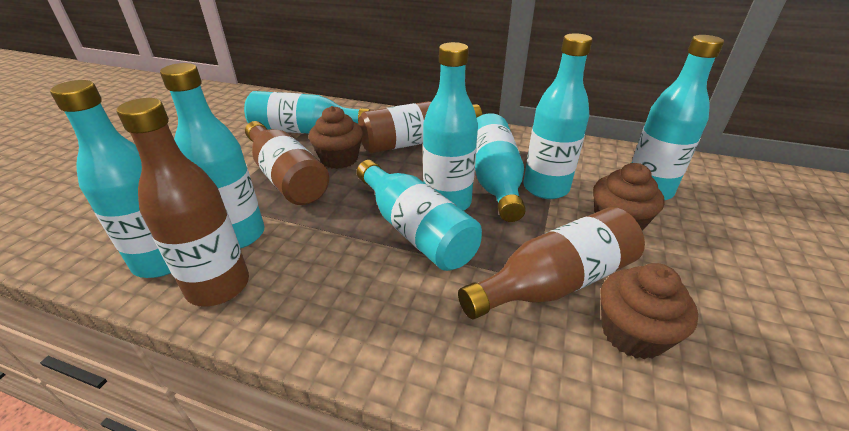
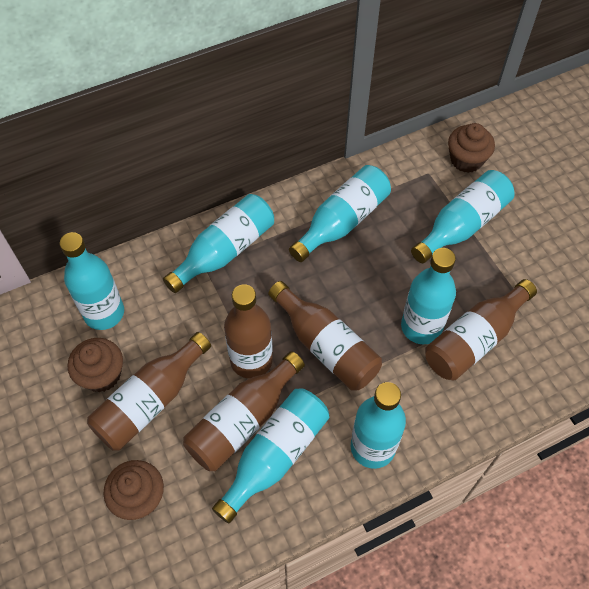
brown bottle: [116,98,249,307] [245,121,329,205] [358,101,482,153] [458,207,645,319] = 4 -> [87,332,211,450] [183,351,305,471] [224,284,273,379] [268,281,382,391] [425,279,537,380] = 5
turquoise bottle: [50,80,171,278] [160,63,265,249] [244,91,371,134] [357,160,482,271] [423,42,478,211] [475,113,526,222] [523,33,593,199] [632,35,724,200] = 8 -> [60,232,124,330] [163,194,274,293] [212,389,329,523] [289,165,391,262] [351,382,406,469] [401,248,456,344] [411,170,515,263] = 7

